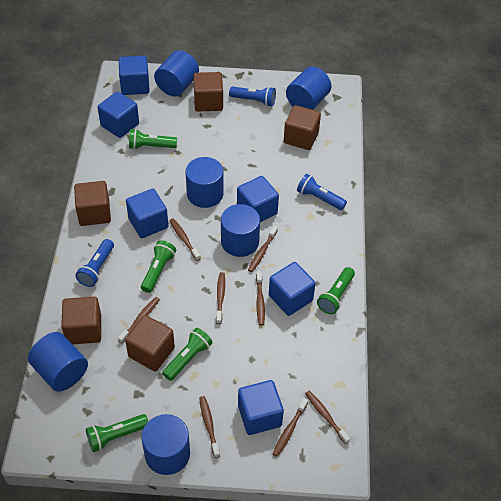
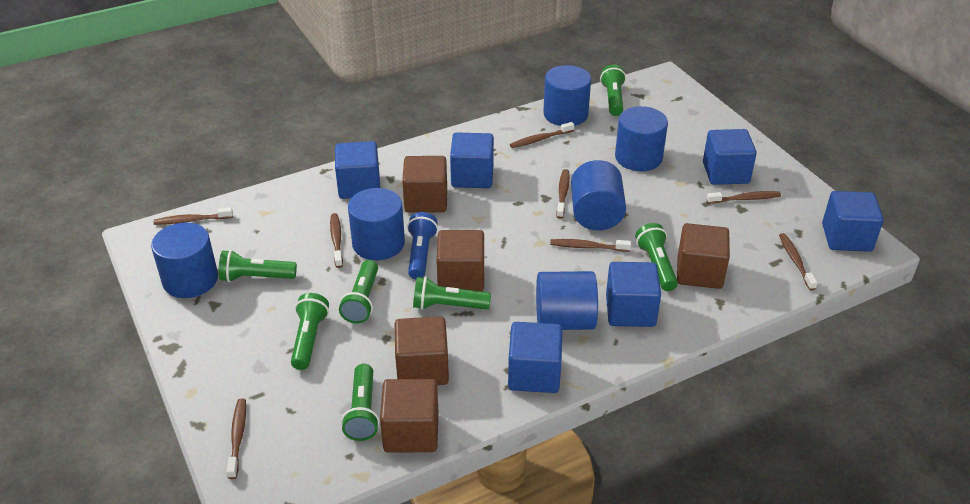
blue flashlight: [75,239,114,287] [229,87,276,107] [297,174,347,210] = 3 -> [407,212,438,279] = 1
green flashlight: [86,414,148,452] [129,129,177,150] [141,240,176,293] [162,328,213,381] [317,267,355,314] = 5 -> [219,250,297,282] [291,293,329,370] [339,260,378,324] [341,364,379,441] [413,277,491,310] [600,64,626,116] [635,223,678,291] = 7

